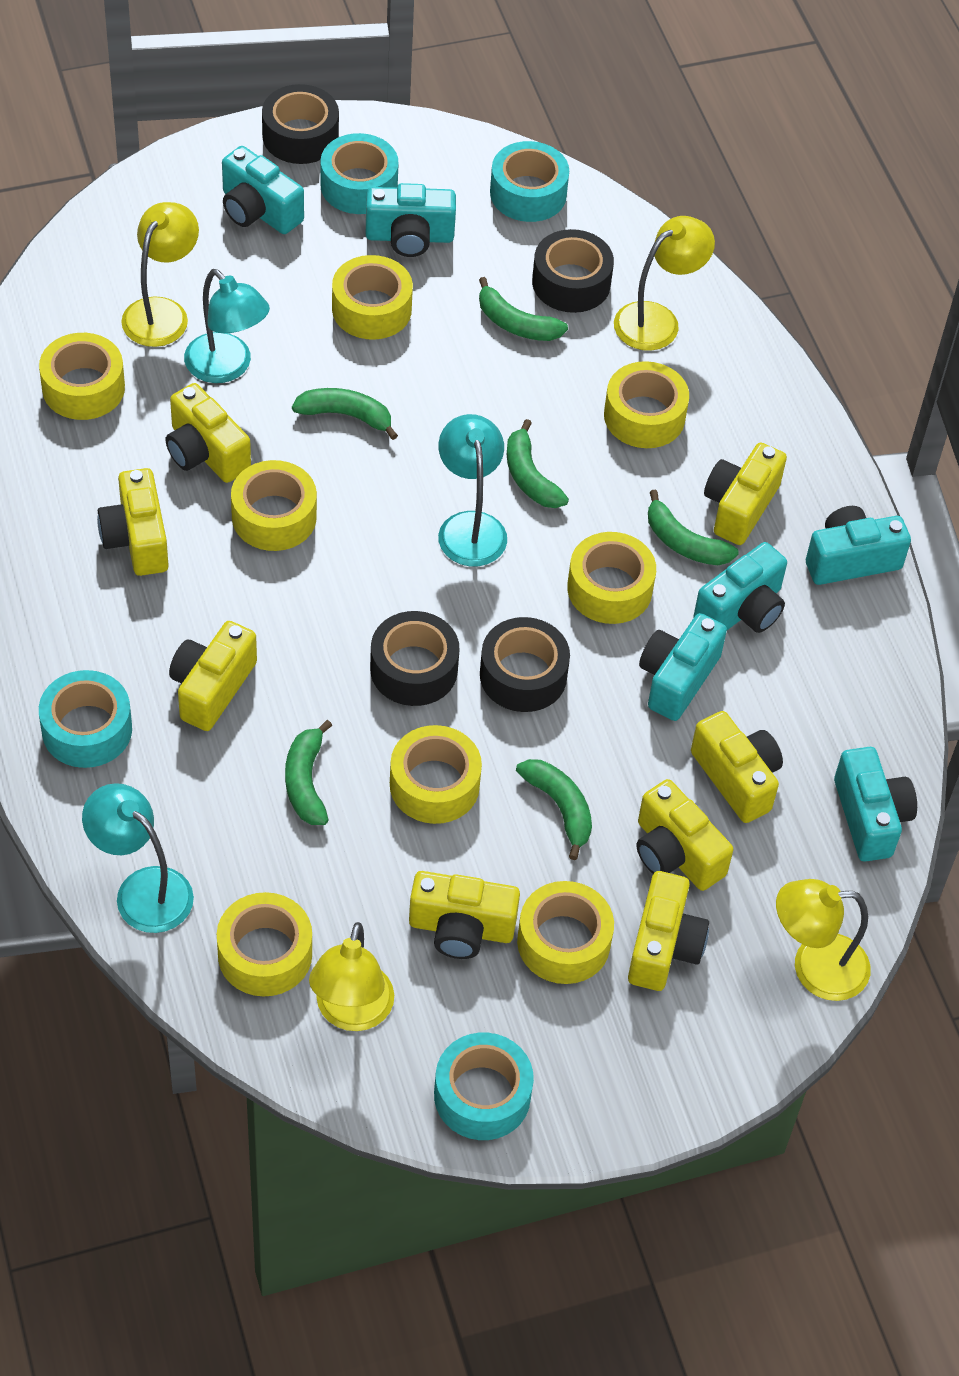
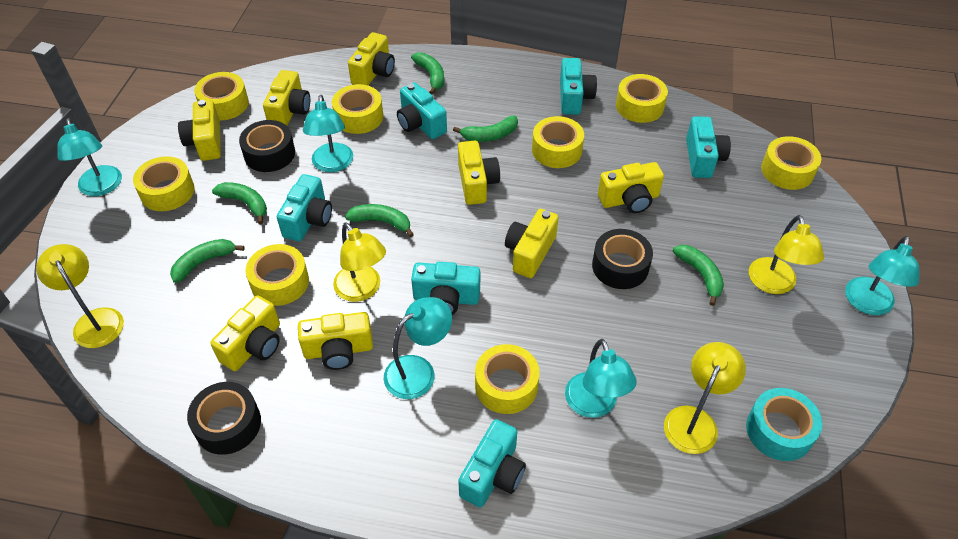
black tape: [262,84,339,164] [370,611,460,706] [480,617,570,712] [532,229,614,313] = 4 -> [187,382,261,455] [239,120,295,172] [592,229,653,289] = 3
turquoise lamp: [82,783,194,933] [184,269,270,383] [438,414,507,566] = 3 -> [57,118,122,196] [303,95,353,172] [384,297,452,399] [565,339,637,418] [845,236,919,315] = 5
turquoise tape: [39,670,132,768] [320,133,399,214] [434,1033,534,1140] [490,141,569,222] = 4 -> [746,388,822,461] = 1

